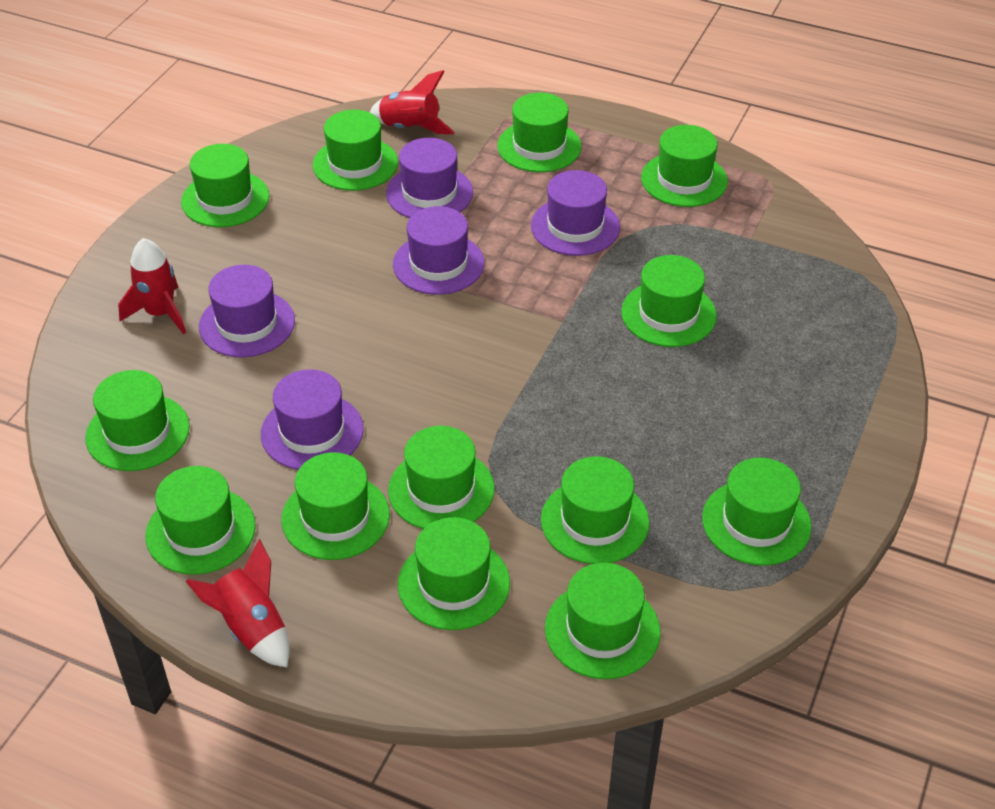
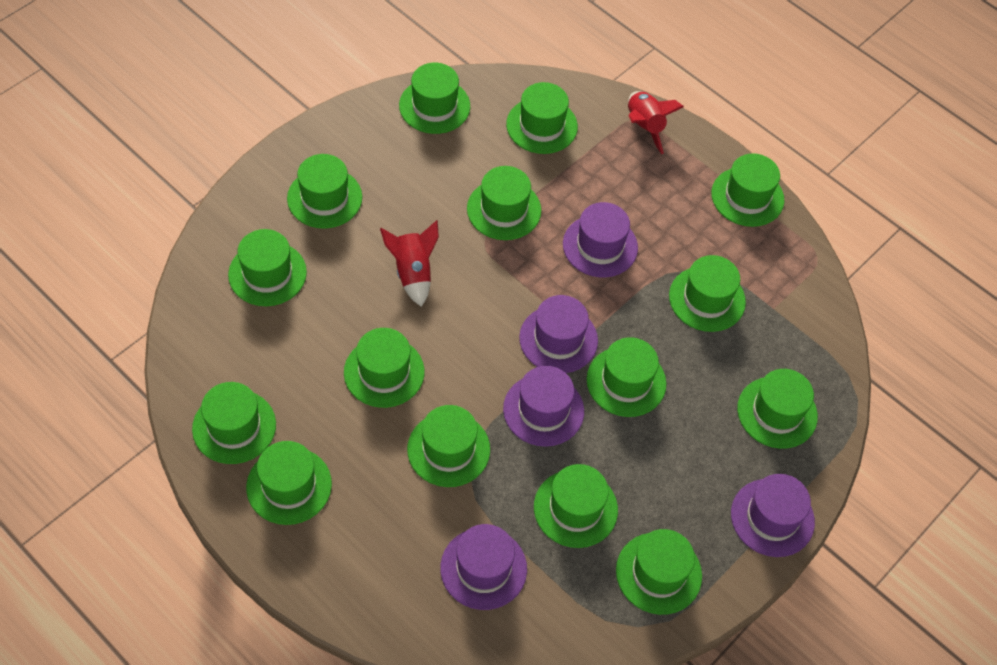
green hat: [85,370,190,471] [146,466,256,575] [181,144,269,227] [281,452,390,560] [313,110,398,191] [388,426,495,529] [398,517,510,630] [497,93,582,172] [541,456,649,564] [545,563,660,679] [621,255,717,347] [641,125,728,207] [702,458,812,566] = 13 -> [192,382,276,464] [228,229,307,306] [246,441,332,525] [287,154,362,229] [344,328,425,408] [399,63,470,134] [407,405,490,487] [467,166,541,240] [506,82,578,154] [534,464,618,548] [587,337,666,417] [616,529,702,615] [669,255,746,332] [711,153,784,227] [737,369,818,449] = 15
red rocket: [118,238,186,334] [186,539,290,667] [370,70,455,134] = 3 -> [380,220,439,307] [628,91,684,154] = 2

